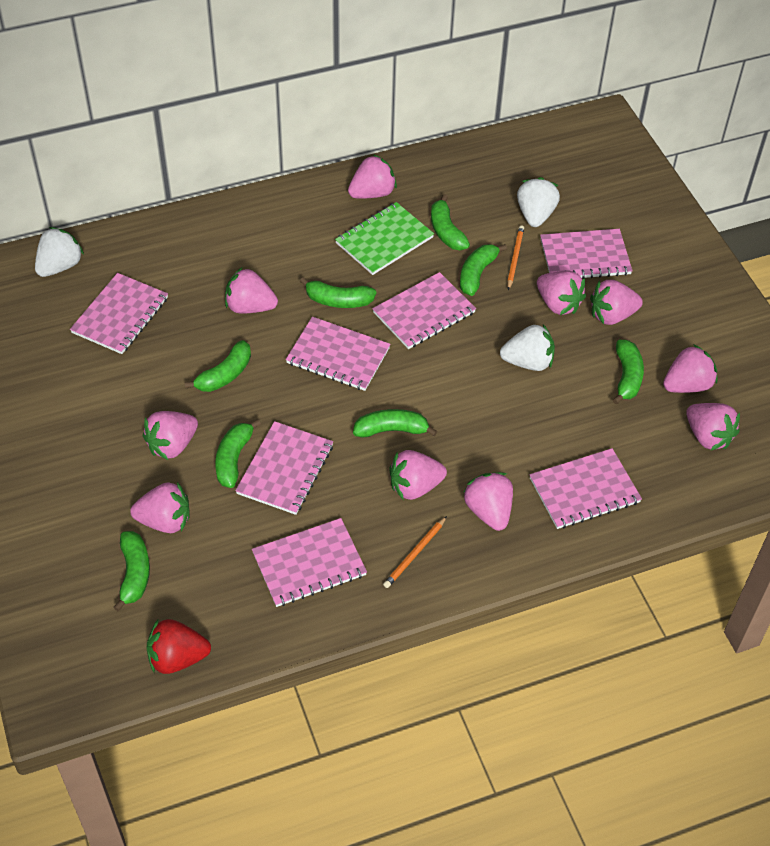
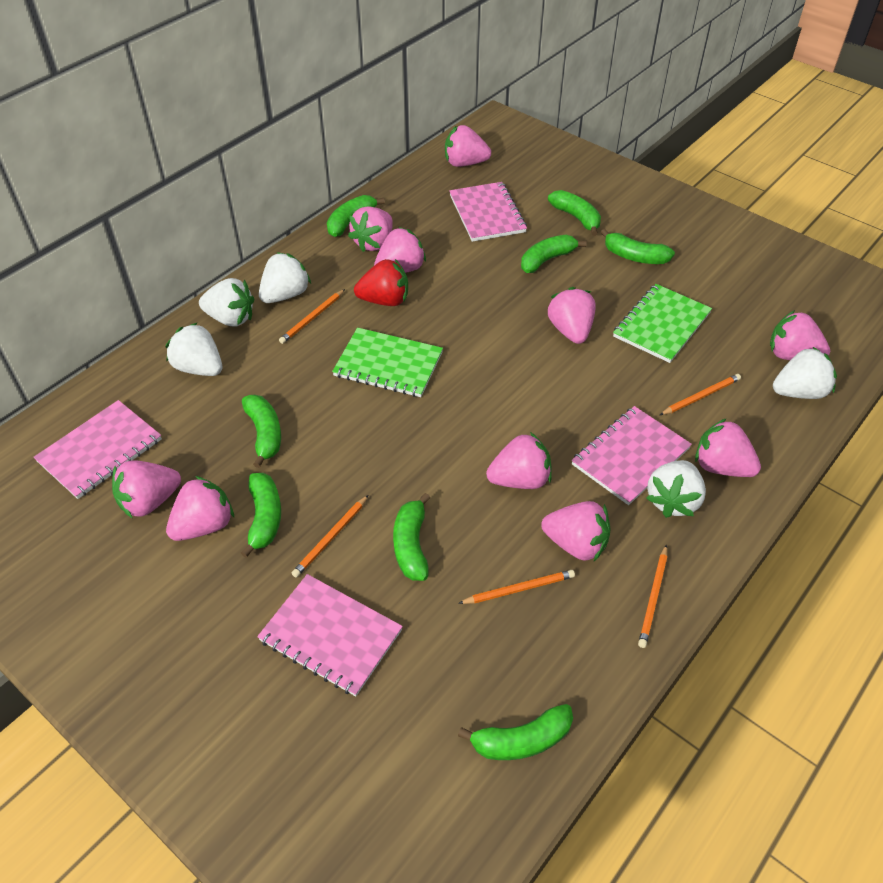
green notebook: [335,202,434,275] = 1 -> [332,327,443,397] [613,284,712,363] = 2
orange pencil: [383,516,447,588] [507,225,524,290] = 2 -> [279,289,345,344] [292,495,368,578] [458,570,575,604] [638,544,667,648] [660,374,741,415] = 5
pink notebook: [70,273,168,354] [235,421,333,515] [252,518,367,607] [286,317,390,391] [372,272,476,349] [530,448,642,529] [540,229,633,279] = 7 -> [34,400,162,499] [257,574,403,697] [449,182,527,242] [572,406,692,505] = 4
white strawberry: [35,227,84,277] [500,324,555,371] [517,177,560,227] = 3 -> [165,322,222,376] [199,278,254,326] [259,252,311,303] [646,460,706,518] [773,346,837,399] = 5

